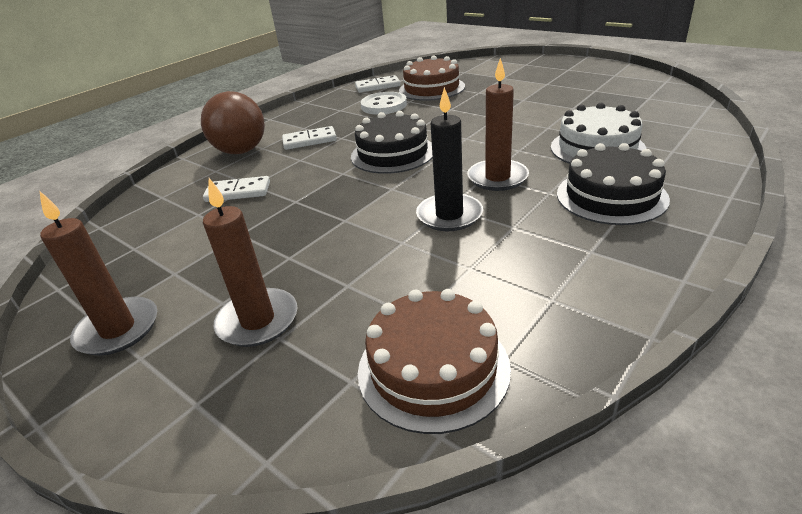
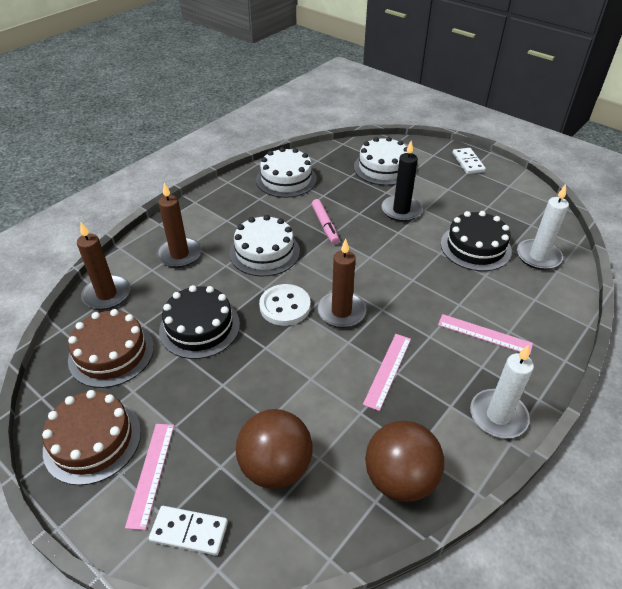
brown ball: [201,91,265,154] = 1 -> [236,409,313,489] [365,421,444,502] = 2
pink marker: none = 0 -> [312,199,339,244] = 1
pink ruler: none = 0 -> [125,424,174,530] [363,334,411,411] [438,314,533,355] = 3
white cake: [551,103,646,164] = 1 -> [230,215,300,277] [256,147,317,198] [354,137,408,185] = 3
white candle: none = 0 -> [470,345,534,438] [517,185,569,270] = 2
white domino: [203,176,270,202] [282,126,337,150] [355,75,400,92] = 3 -> [149,506,228,556] [452,148,486,174] = 2

